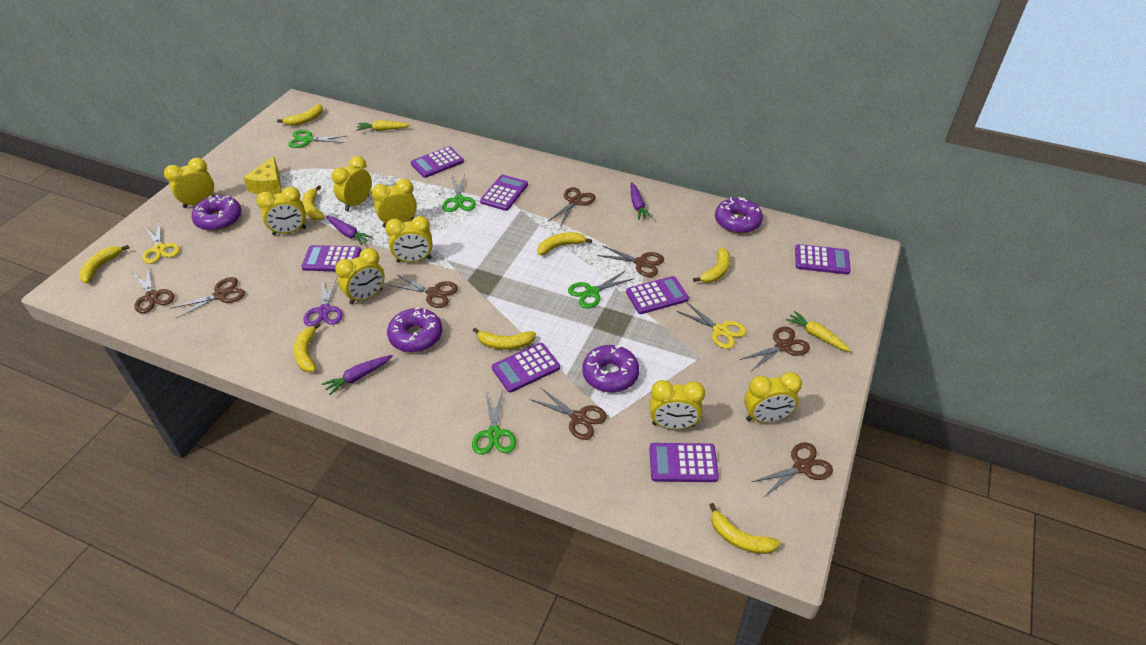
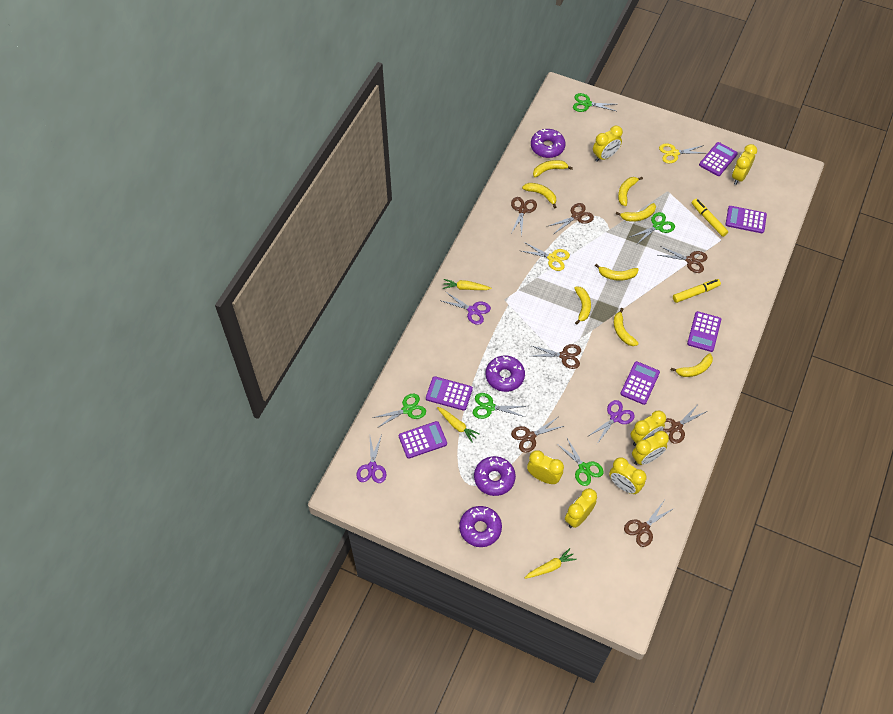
brown scissors: [132,267,174,313] [170,277,245,319] [389,275,458,308] [530,387,607,440] [548,187,596,227] [597,245,664,277] [740,327,810,371] [752,442,833,498] = 8 -> [511,197,537,236] [511,417,564,453] [530,344,581,369] [549,203,594,234] [624,501,674,547] [658,246,708,273] [663,403,707,444] = 7
green scissors: [288,130,345,148] [442,175,476,212] [472,391,516,455] [568,270,635,308] = 4 -> [372,394,426,428] [473,393,526,419] [556,438,603,486] [573,93,616,112] [630,212,675,244] = 5
purple calculator: [301,245,361,271] [411,146,464,178] [480,175,528,211] [492,343,560,392] [626,276,689,314] [649,443,719,482] [795,244,851,274] = 7 -> [399,421,447,459] [426,376,473,411] [620,361,660,405] [687,311,721,352] [699,142,738,176] [725,206,767,233] = 6
purple carrot: [322,355,392,395] [326,216,373,245] [631,182,652,220] = 3 -> none = 0
purple scissors: [303,277,343,326] = 1 -> [356,435,386,483] [442,292,491,325] [587,400,635,444] = 3
yellow carrot: [357,120,411,131] [786,311,851,352] = 2 -> [437,407,480,442] [443,279,492,290] [525,548,577,579] = 3
yellow cheese: [243,156,282,195] = 1 -> none = 0
yellow clock: [164,158,214,208] [256,187,306,235] [332,156,372,211] [335,248,385,305] [371,179,417,228] [385,216,432,263] [650,380,705,429] [744,372,802,423] = 8 -> [527,450,564,484] [565,488,597,528] [593,126,623,162] [609,457,646,494] [630,410,666,446] [632,431,669,465] [732,144,757,185] = 7
yellow marker: none = 0 -> [673,279,721,303] [692,199,728,237] = 2

